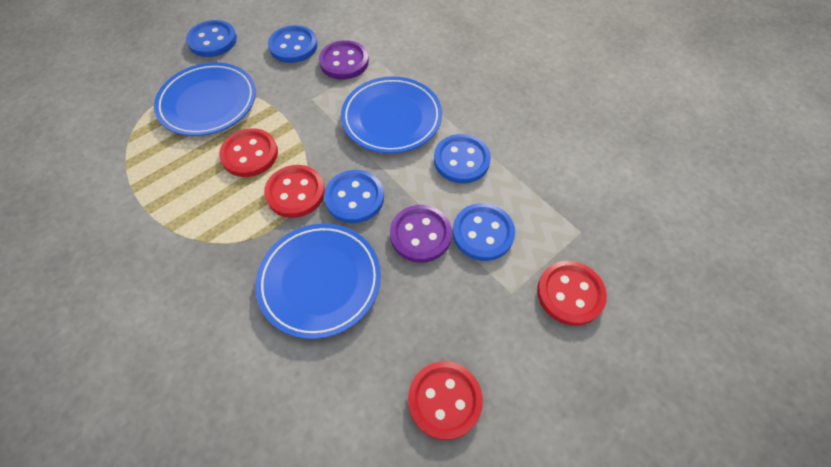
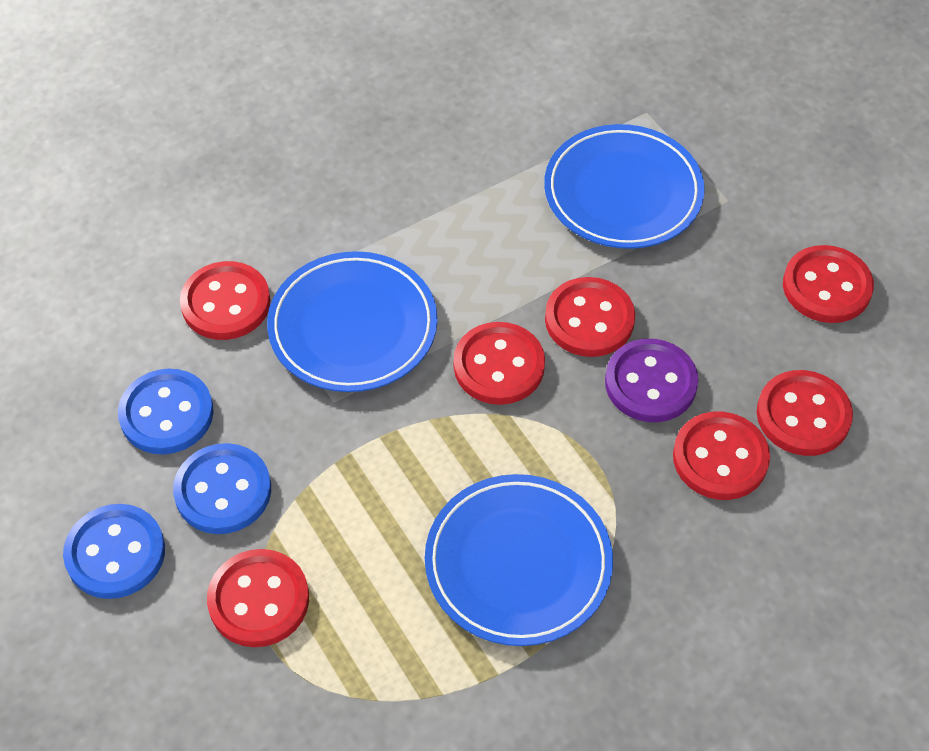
blue button: [186,20,237,57] [268,25,318,63] [324,170,384,223] [434,134,491,183] [453,203,515,261] = 5 -> [63,504,165,599] [118,369,214,454] [173,443,271,534] = 3
purple button: [319,40,369,80] [390,205,452,263] = 2 -> [605,339,698,422] = 1
red button: [219,128,278,177] [264,165,325,218] [408,361,483,440] [537,261,607,326] = 4 -> [180,261,270,340] [207,549,309,647] [453,322,545,405] [545,277,635,357] [673,411,770,500] [757,370,853,456] [783,245,874,323] = 7

